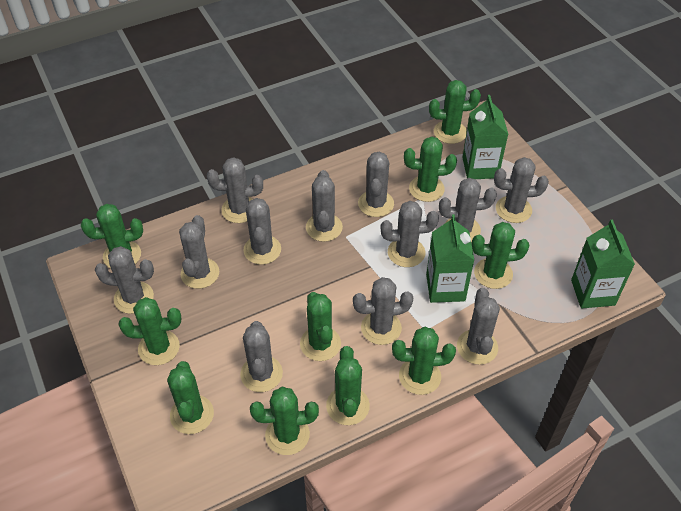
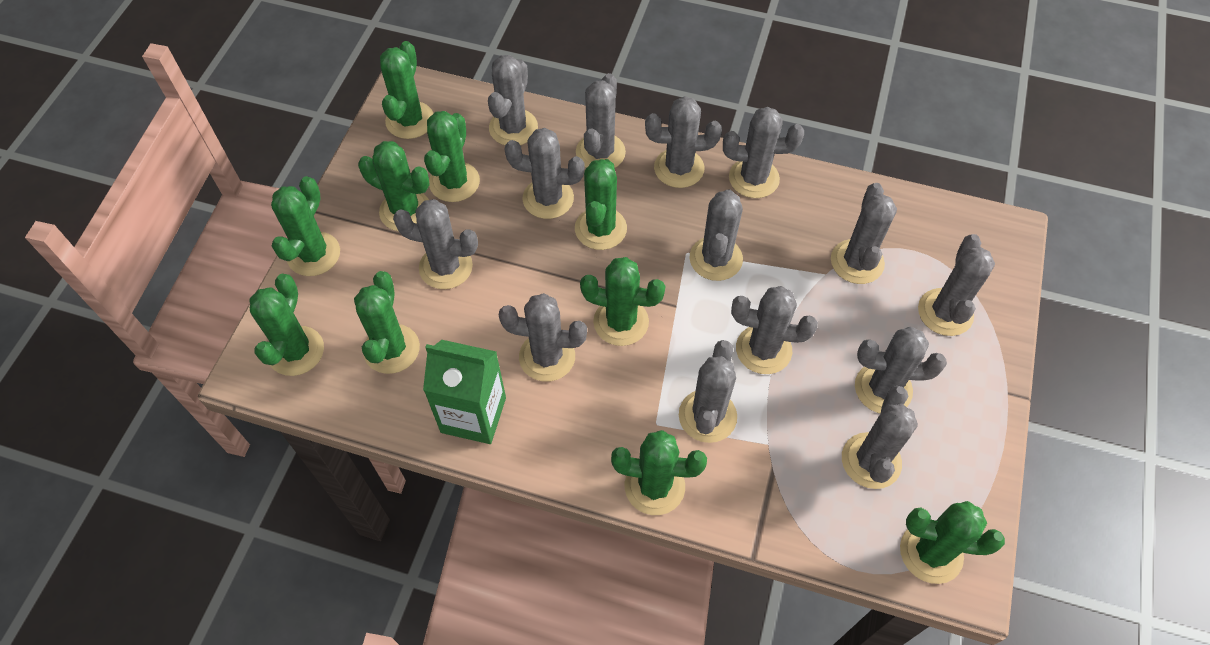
green carton: [426,215,474,303] [462,95,509,179] [571,220,635,308] = 3 -> [423,340,506,444] = 1
grey cactus: [95,246,154,314] [179,215,219,289] [207,157,263,223] [240,321,283,392] [243,198,281,265] [306,170,343,242] [353,277,413,345] [358,152,394,217] [381,201,439,267] [439,178,497,243] [457,288,500,365] [494,157,549,223] = 12 -> [393,199,478,289] [488,55,538,145] [499,293,587,382] [505,128,584,219] [576,73,626,168] [645,96,722,188] [679,340,737,443] [689,189,743,281] [723,107,804,198] [731,286,818,374] [831,183,897,284] [842,385,918,489] [855,327,947,414] [918,234,995,336] = 14

